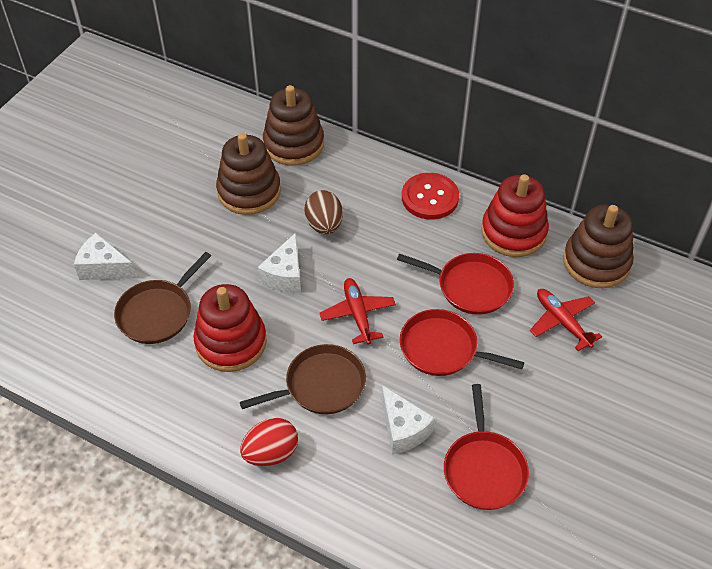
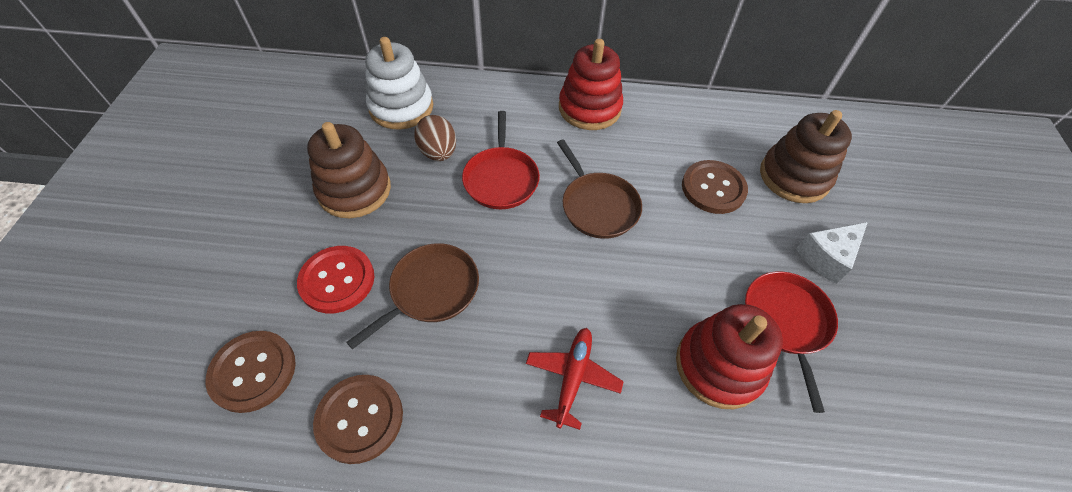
brown button: none = 0 -> [206,331,296,413] [313,375,403,464] [682,160,748,214] = 3
brown stacking toy: [216,133,281,215] [263,85,324,166] [563,205,634,288] = 3 -> [307,122,391,218] [760,110,852,203] = 2
red egg: [240,418,298,466] = 1 -> none = 0
red pan: [397,253,514,315] [400,309,524,376] [444,384,529,510] = 3 -> [462,111,540,209] [745,271,838,413] = 2
red plane: [320,278,396,345] [530,289,602,351] = 2 -> [526,328,624,430] = 1
white cheese: [74,233,137,280] [257,233,301,293] [381,385,435,455] = 3 -> [796,222,868,284] = 1
white stacking toy: none = 0 -> [365,37,433,130] = 1

